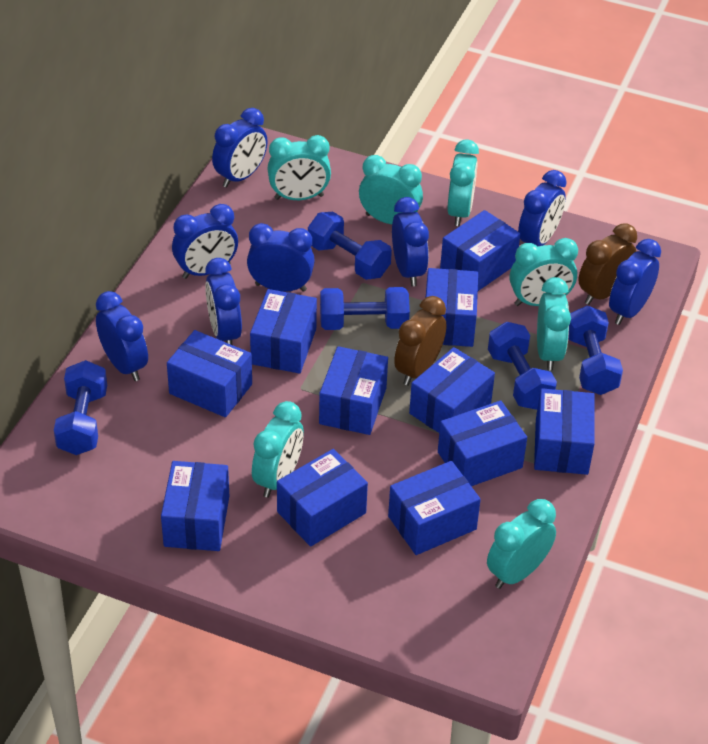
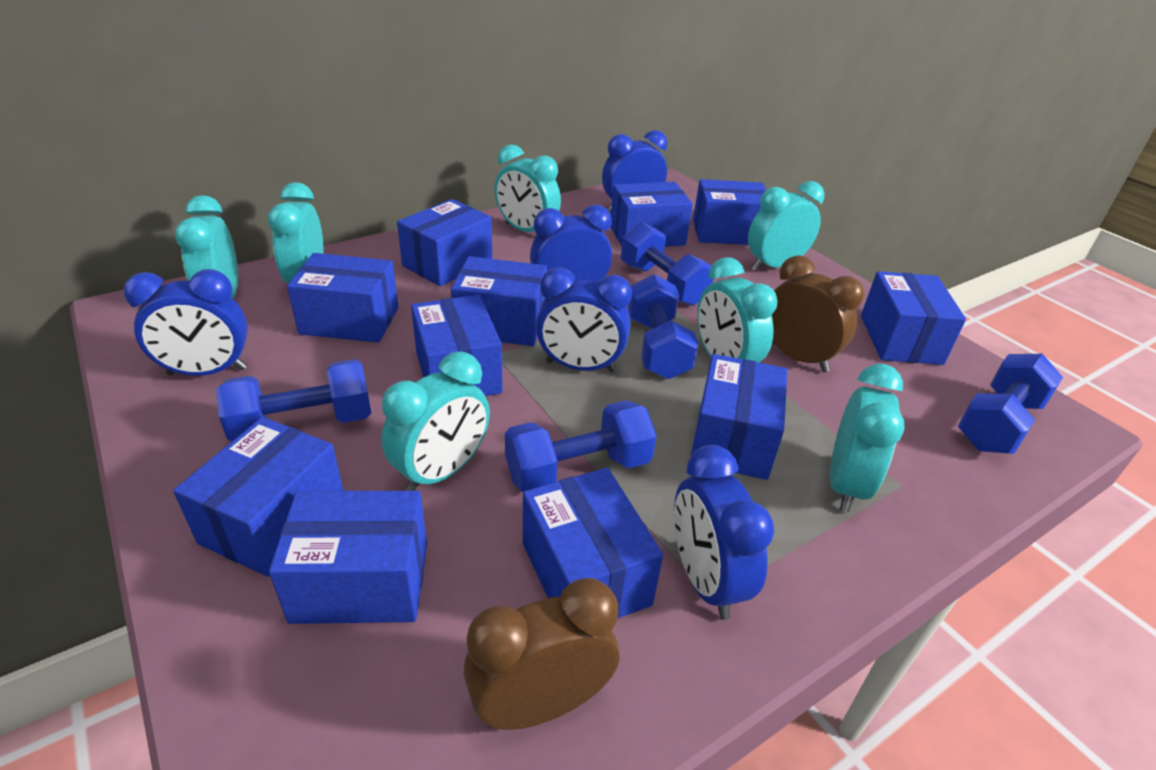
blue clock: [96,291,148,381] [172,204,238,279] [205,258,242,345] [212,108,268,188] [247,223,315,292] [392,197,429,287] [518,170,567,246] [609,239,661,325] = 8 -> [123,269,248,376] [530,204,612,283] [536,267,632,373] [602,130,667,211] [674,445,774,620] = 5

